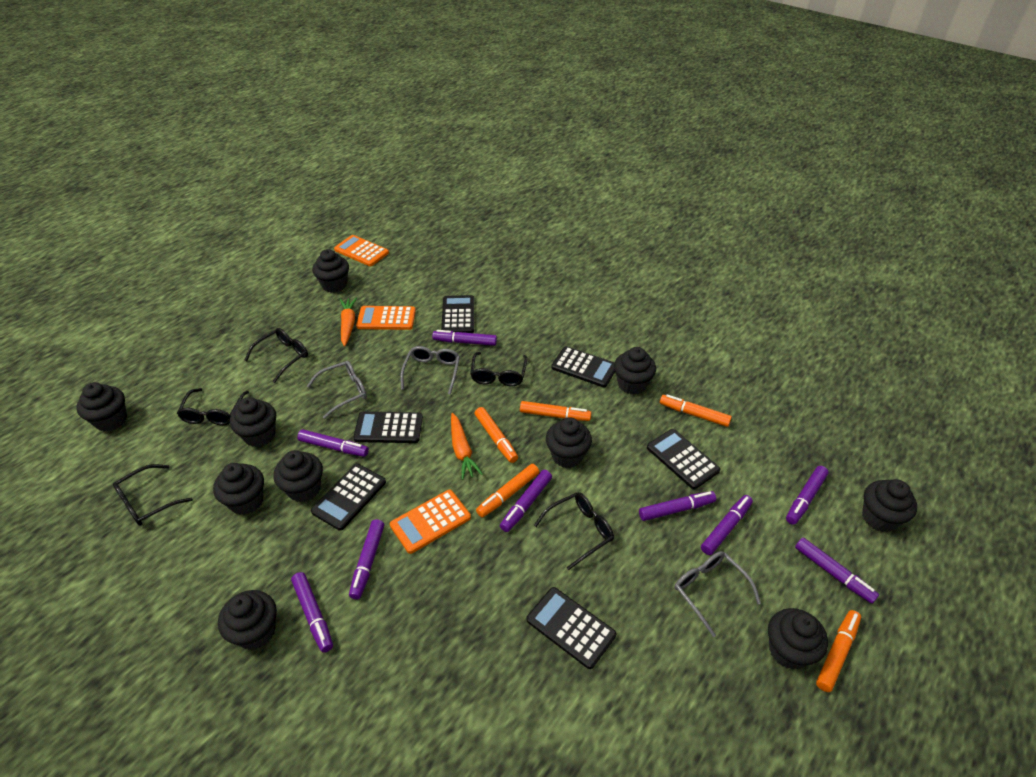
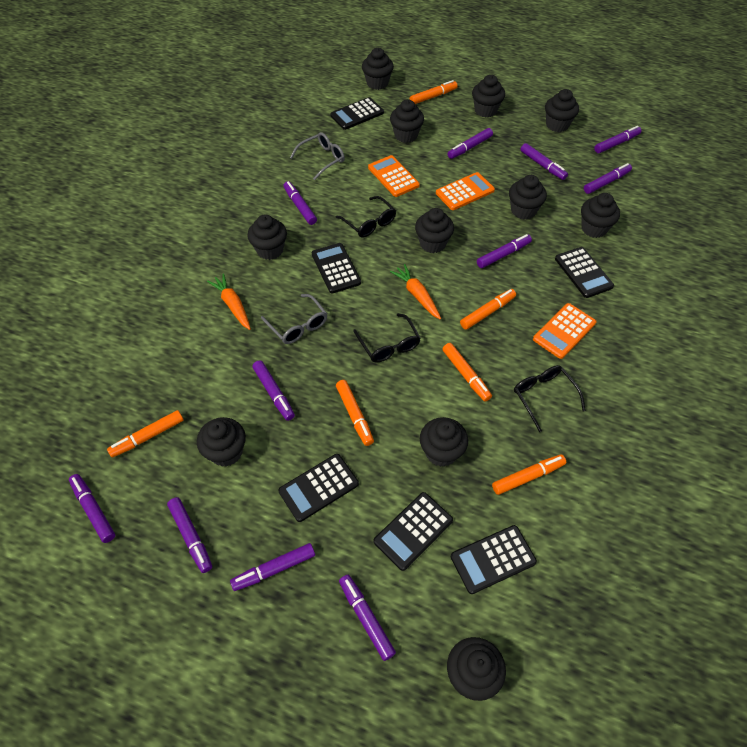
black cupcake: [76,382,127,432] [213,463,264,515] [218,590,277,650] [230,397,276,447] [273,450,323,502] [312,249,349,293] [546,417,592,468] [614,347,656,395] [768,608,828,670] [862,479,917,532] = 10 -> [197,417,246,467] [247,214,287,260] [362,48,394,90] [390,99,424,143] [415,208,454,253] [420,417,468,467] [447,637,506,701] [472,75,505,118] [509,175,547,219] [545,89,579,132] [581,193,620,238] = 11
black glasses: [113,464,193,526] [177,388,249,425] [244,328,308,383] [470,352,527,386] [534,492,614,570] = 5 -> [336,196,396,238] [353,313,421,363] [514,365,586,432] = 3
grey glasses: [307,361,367,419] [400,346,460,395] [675,551,761,637] = 3 -> [261,294,327,344] [290,132,345,180] = 2
orange marker: [475,407,518,463] [476,464,539,517] [520,401,591,421] [660,394,732,427] [816,610,861,692] = 5 -> [107,410,183,458] [336,380,374,446] [410,80,458,104] [442,343,492,402] [460,289,516,330] [492,454,566,495] = 6
purple marker: [291,572,333,652] [297,429,369,457] [349,519,384,599] [432,330,497,346] [500,470,552,532] [639,491,716,521] [701,495,753,555] [786,466,829,525] [795,538,879,603] = 9 -> [69,474,115,543] [167,497,212,573] [230,543,315,591] [252,360,295,421] [283,181,317,225] [339,575,396,661] [447,128,493,159] [477,234,532,268] [520,143,568,180] [584,163,632,194] [594,126,641,153] = 11

